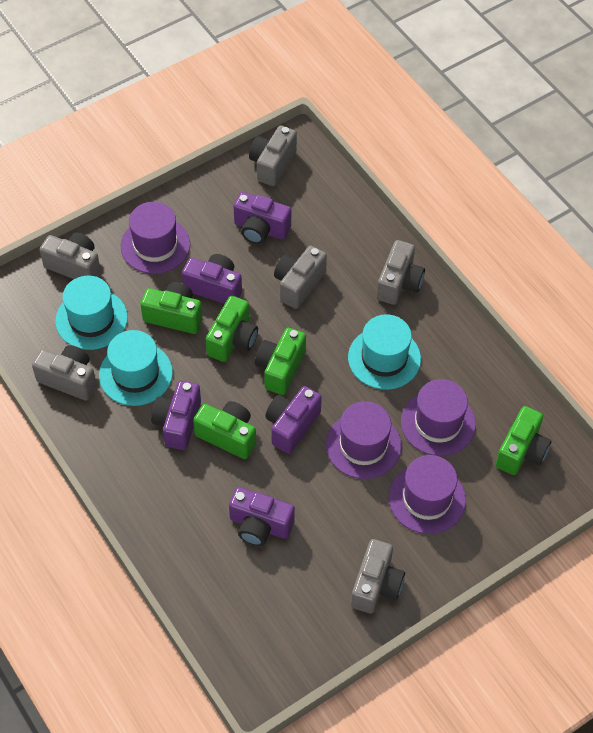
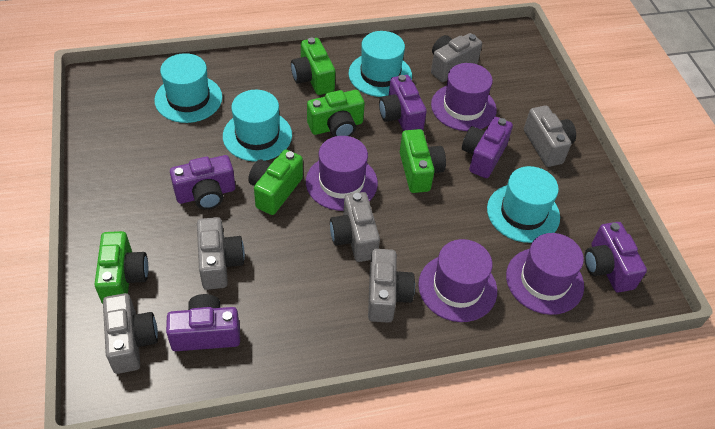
turquoise hat: [55,276,128,350] [99,330,173,406] [348,314,421,390] = 3 -> [154,53,222,123] [223,90,292,162] [349,31,412,97] [487,166,560,243] = 4

